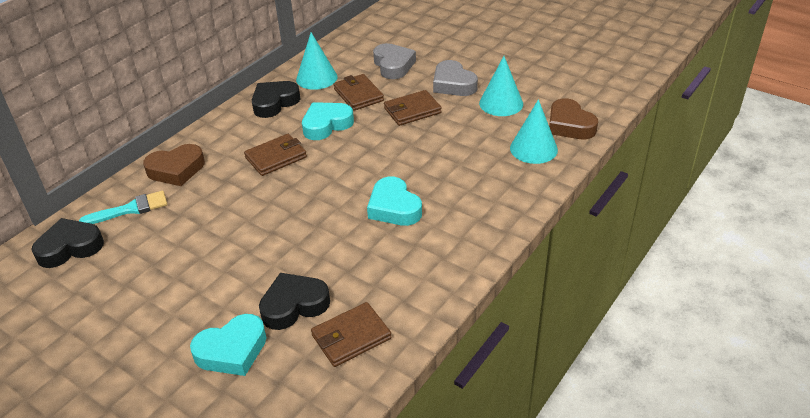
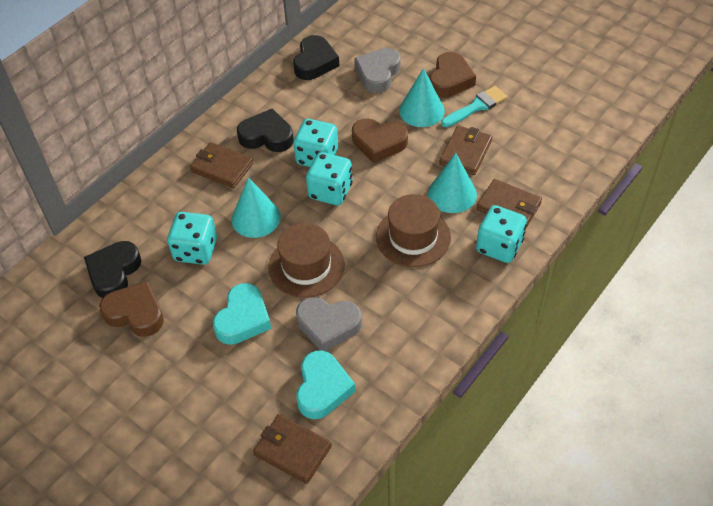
brown hat: none = 0 -> [268,223,345,298] [376,194,451,267] = 2
brown heart: [143,144,205,186] [549,98,598,139] = 2 -> [100,281,164,337] [352,119,408,163] [429,52,476,98] = 3
turquoise dice: none = 0 -> [167,212,217,265] [293,119,338,167] [306,152,353,205] [476,205,527,263] = 4
turquoise heart: [190,314,267,376] [302,102,354,140] [367,177,422,226] = 3 -> [213,283,271,345] [296,350,356,419] = 2

